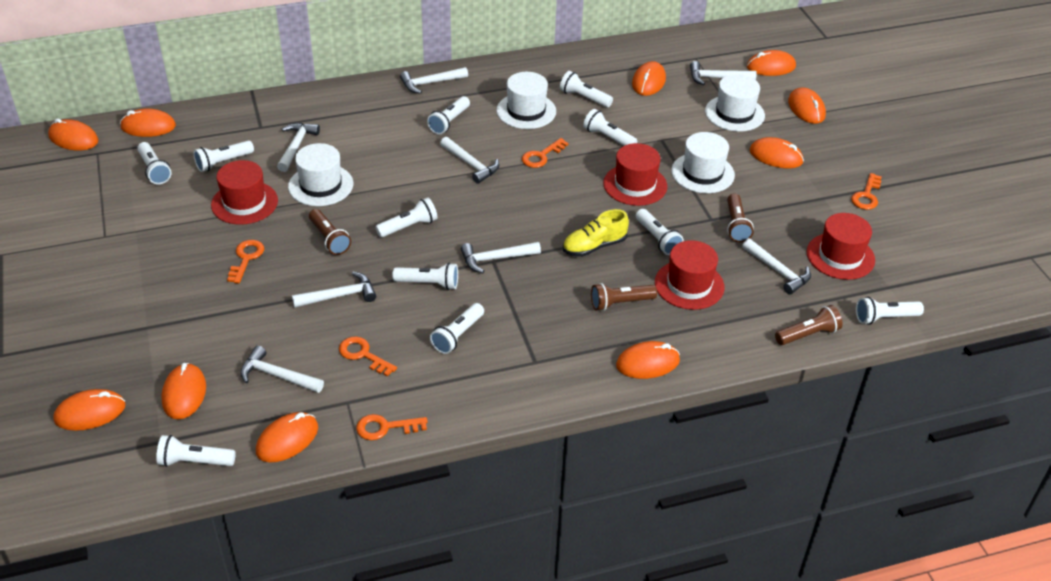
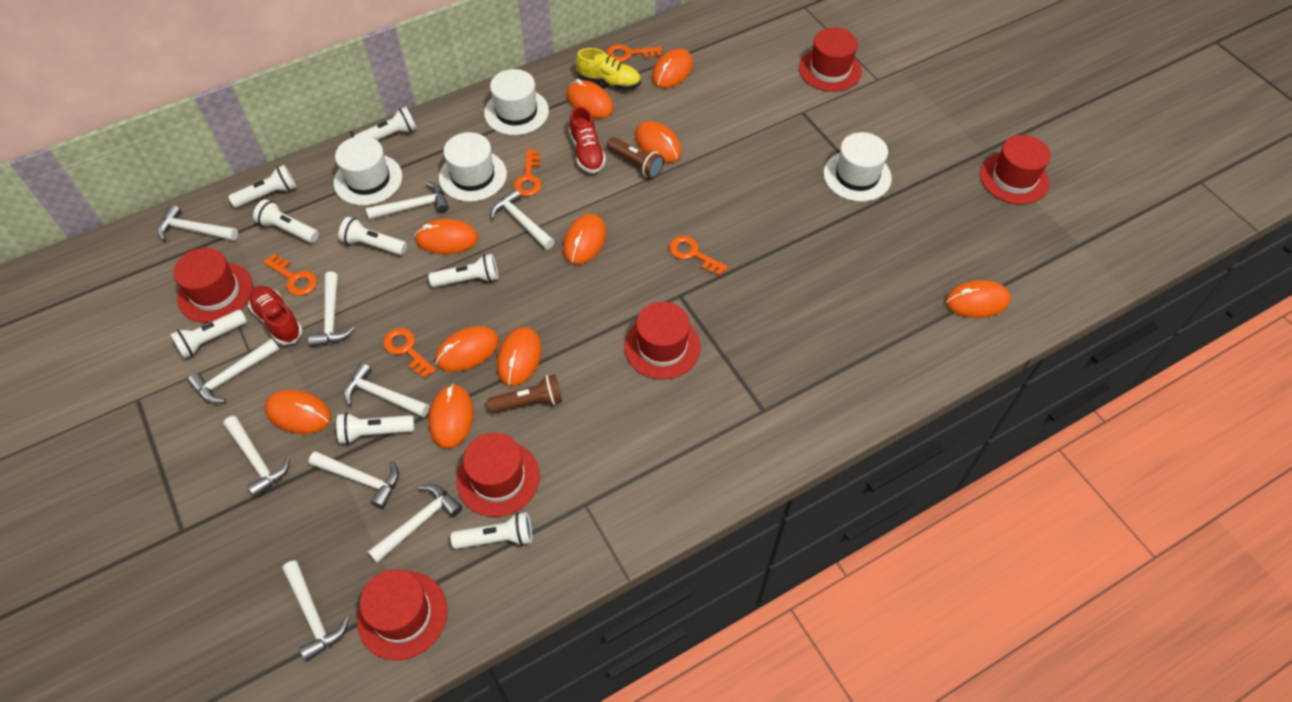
brown flashlight: [309,209,351,255] [591,283,657,311] [727,193,754,242] [775,305,843,345] = 4 -> [487,374,562,413] [607,137,664,178] = 2
red hat: [211,160,278,225] [603,143,667,206] [655,240,725,310] [807,213,875,280] = 4 -> [173,248,253,323] [357,569,448,660] [457,433,540,517] [624,302,701,379] [799,28,862,92] [980,135,1051,204] = 6
red shoe: none = 0 -> [248,286,303,345] [569,106,606,173] = 2
white flashlight: [137,142,172,184] [156,435,236,467] [193,141,254,172] [375,197,438,237] [392,263,458,290] [427,96,470,134] [430,303,484,354] [560,71,613,108] [583,109,637,146] [636,209,684,255] [856,297,924,325] = 11 -> [170,310,247,359] [228,165,296,208] [253,199,319,243] [336,413,415,444] [338,217,407,255] [354,107,417,140] [429,254,498,287] [451,512,532,549] = 8
white hammer: [240,346,324,393] [277,123,320,172] [292,272,376,308] [400,67,468,94] [440,137,499,184] [461,242,541,273] [690,61,757,85] [742,238,811,294] = 8 -> [158,205,238,241] [188,338,280,403] [223,416,290,498] [282,560,349,662] [308,271,355,347] [309,451,399,509] [344,362,429,417] [366,182,449,220] [368,484,462,563] [490,189,555,250] = 10

